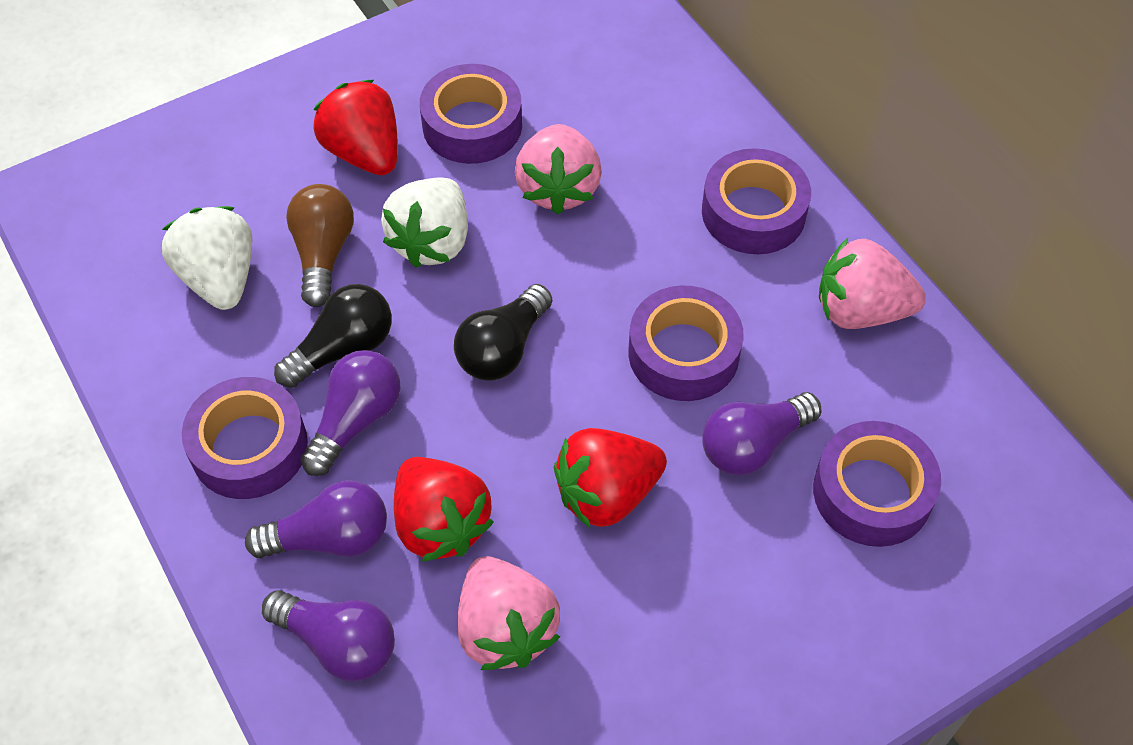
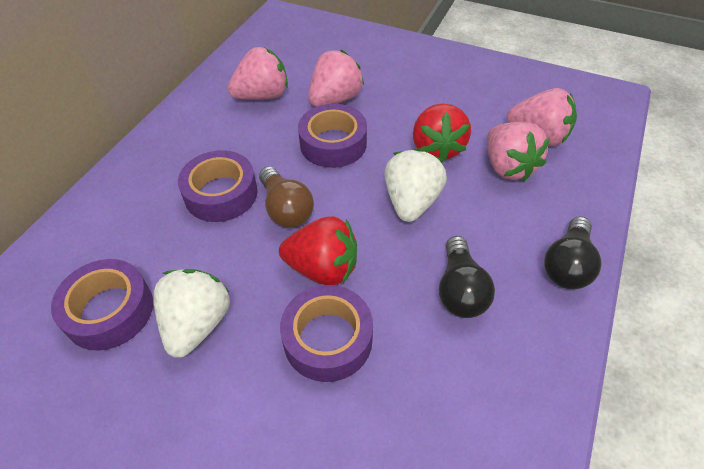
pink strawberry: [458,556,560,670] [515,124,602,215] [819,238,926,329] = 3 -> [228,47,288,100] [308,50,364,107] [487,122,550,181] [507,88,577,146] = 4
purple light bulb: [245,480,387,558] [262,590,395,681] [300,350,400,476] [702,392,822,475] = 4 -> none = 0
purple tape: [182,377,308,499] [420,64,522,164] [628,285,744,401] [702,148,811,254] [813,421,941,547] = 5 -> [51,259,153,350] [178,150,258,222] [280,285,373,382] [298,104,367,168] = 4
red strawberry: [313,80,398,175] [394,457,494,562] [554,428,667,529] = 3 -> [279,216,357,285] [413,103,471,163] = 2

